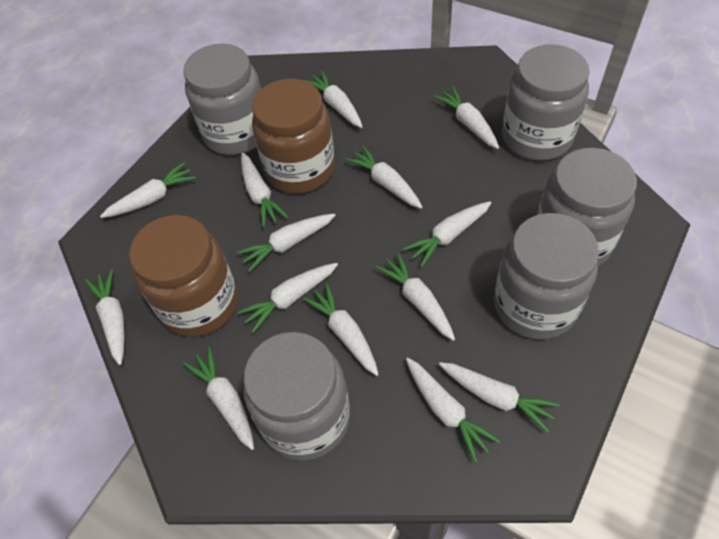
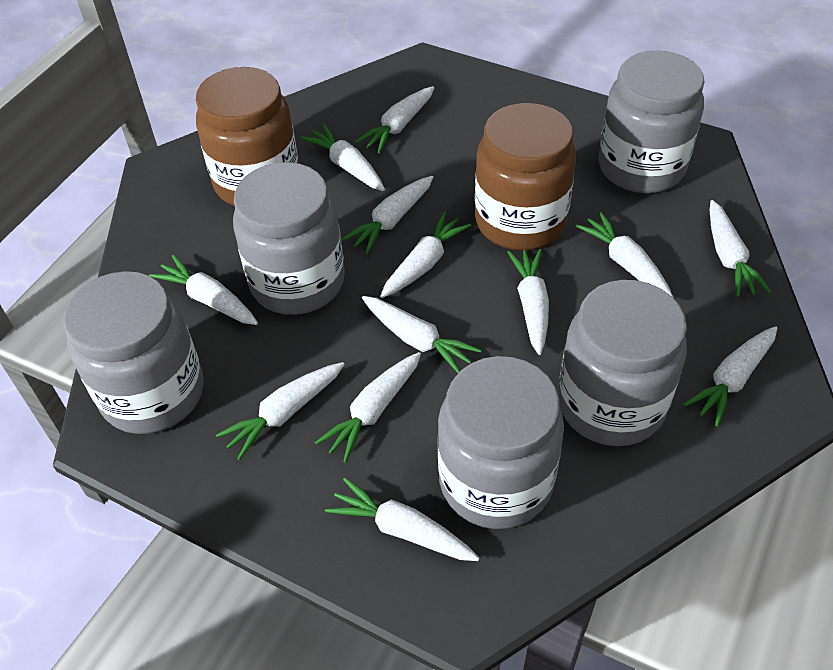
white carrot: [85,269,125,365] [100,162,196,218] [183,347,254,450] [237,214,336,272] [237,263,338,333] [241,153,288,227] [303,283,379,376] [304,71,363,128] [345,145,422,209] [375,253,455,341] [403,201,492,267] [406,358,501,463] [433,86,499,149] [439,362,560,433] = 14 -> [149,255,258,325] [216,362,345,460] [300,124,385,191] [315,352,421,463] [325,478,480,561] [342,176,433,254] [355,86,434,153] [362,296,481,373] [380,212,472,298] [507,249,549,355] [575,212,674,298] [683,326,777,427] [710,200,772,297] = 13

